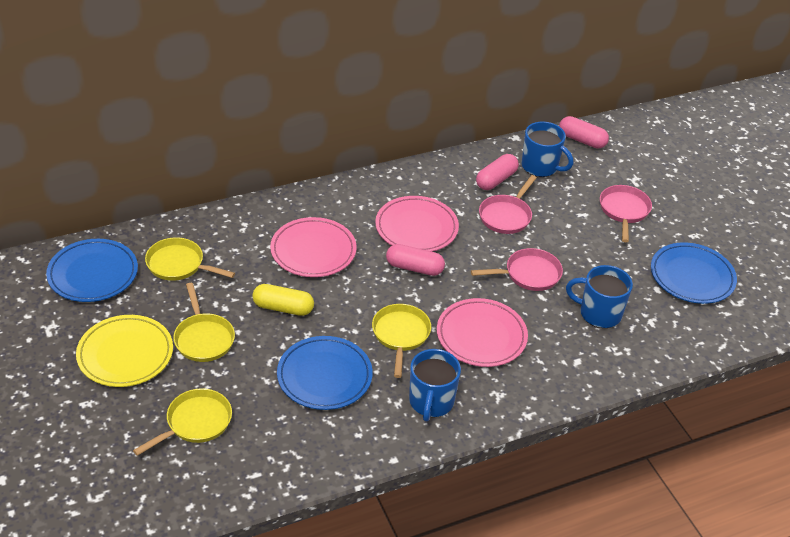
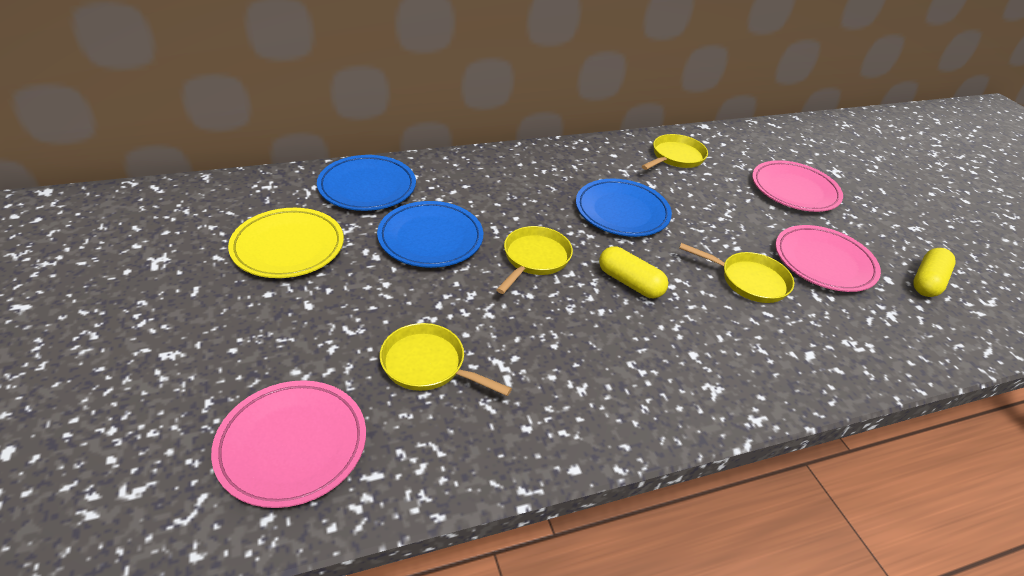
blue mug: [409,349,461,421] [522,122,573,177] [566,265,633,328] = 3 -> none = 0
pink capsule: [386,244,445,276] [476,154,519,190] [559,116,609,149] = 3 -> none = 0
pink pan: [471,248,563,291] [479,175,537,234] [600,185,652,242] = 3 -> none = 0
yellow capsule: [252,284,314,316] = 1 -> [599,246,668,298] [914,248,955,297] = 2

